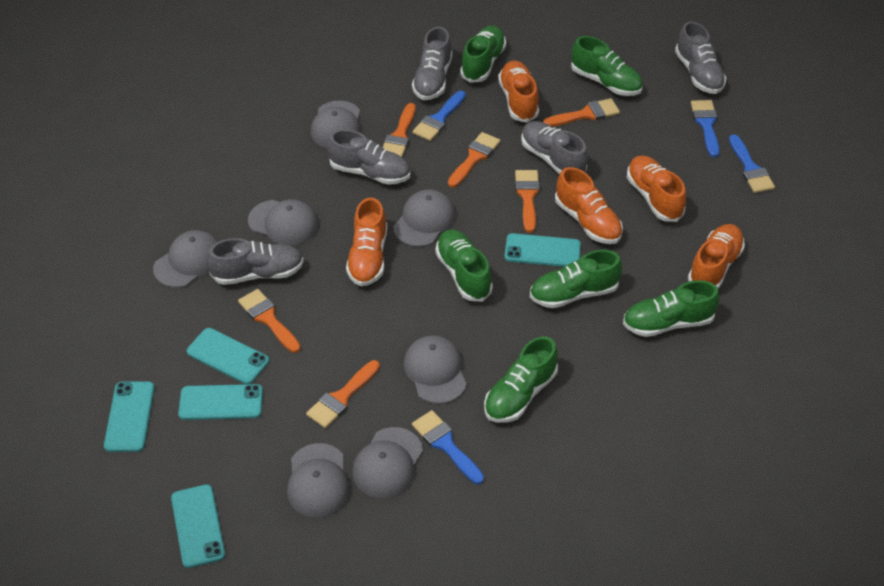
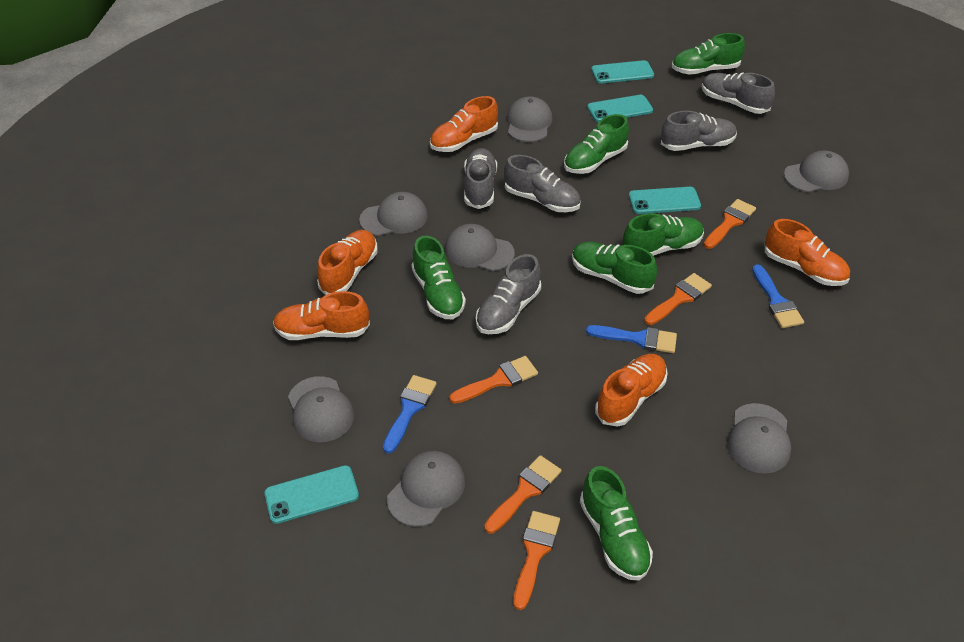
blue brush: [412,410,484,484] [413,91,466,141] [691,100,719,157] [729,134,775,193] = 4 -> [383,375,437,453] [586,325,677,353] [752,264,804,328] = 3
orange brush: [238,289,301,353] [306,360,380,428] [383,103,416,157] [448,132,500,188] [515,170,540,233] [543,98,620,127] = 6 -> [449,356,538,404] [484,455,562,533] [513,511,560,610] [644,273,712,325] [704,199,756,249] = 5
turquoise phone: [104,381,154,452] [171,484,225,568] [178,384,263,420] [187,328,269,384] [504,233,581,267] = 5 -> [264,465,359,524] [587,95,653,122] [591,60,654,83] [629,187,701,214] = 4

